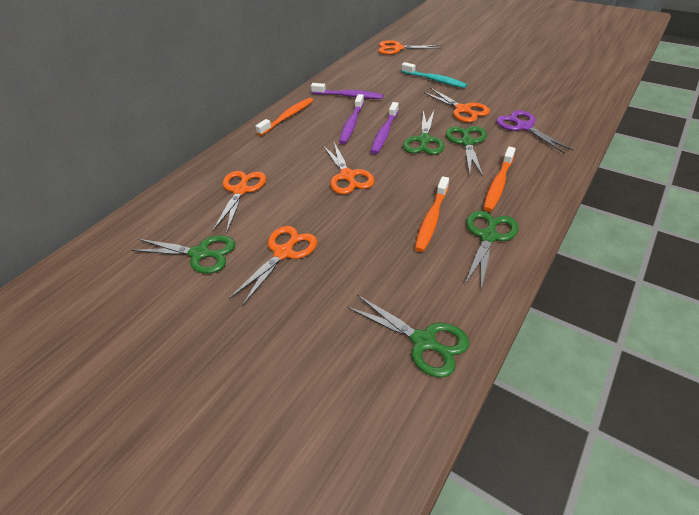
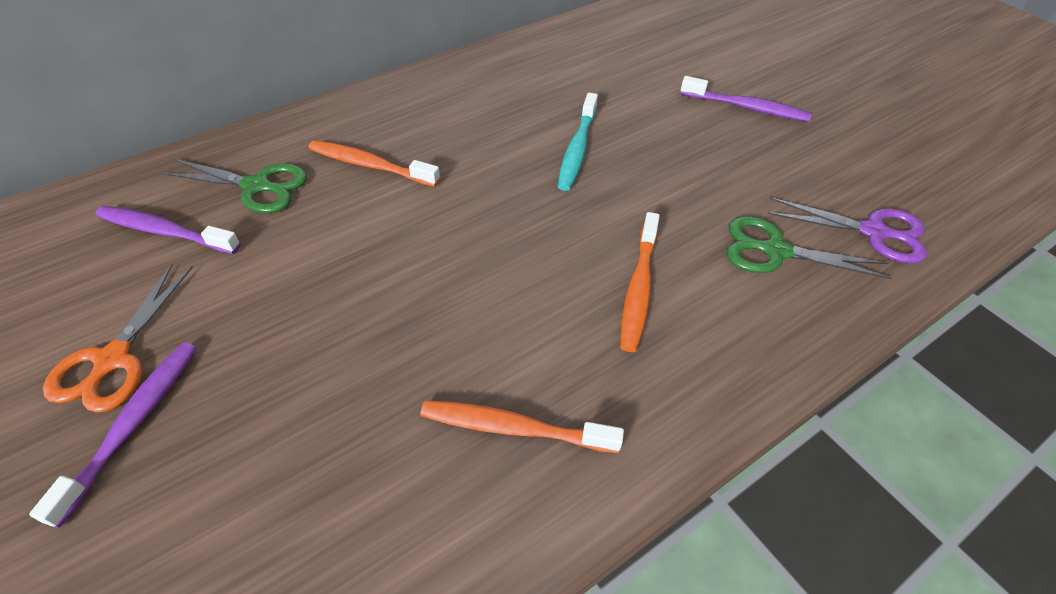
green scissors: [131,235,235,274] [347,295,469,378] [403,111,445,155] [446,126,487,177] [465,211,518,289] = 5 -> [162,159,307,213] [726,216,892,279] = 2
orange scissors: [212,171,266,233] [229,226,317,306] [323,142,374,194] [378,40,441,55] [422,88,490,123] = 5 -> [43,264,193,413] = 1

